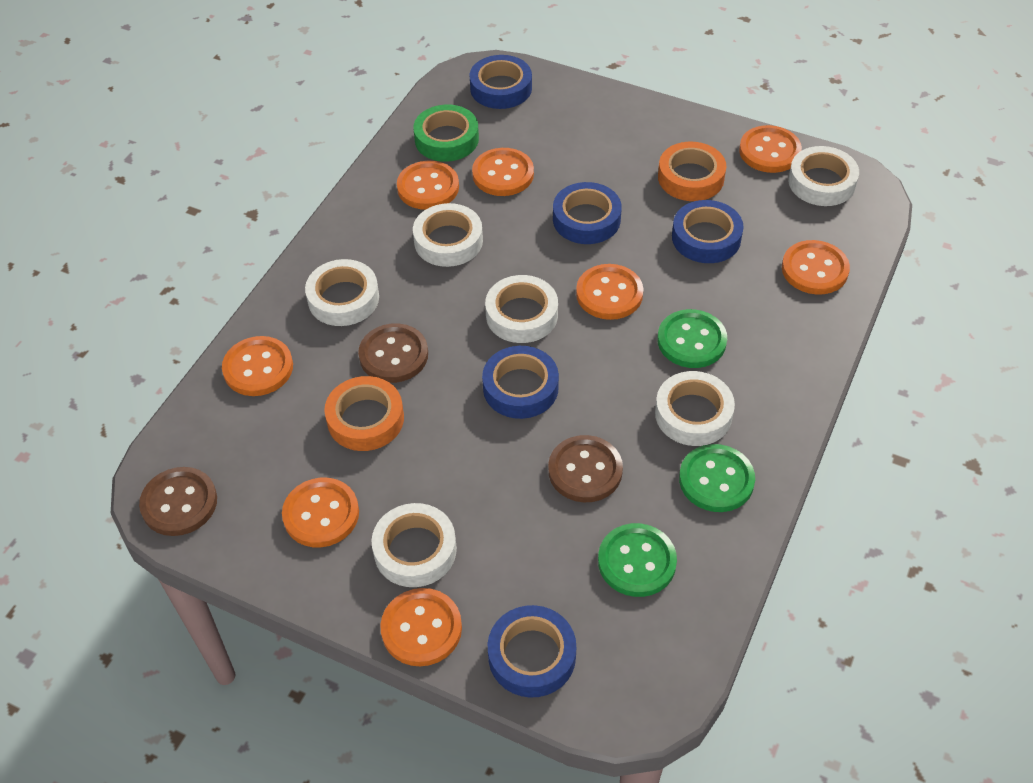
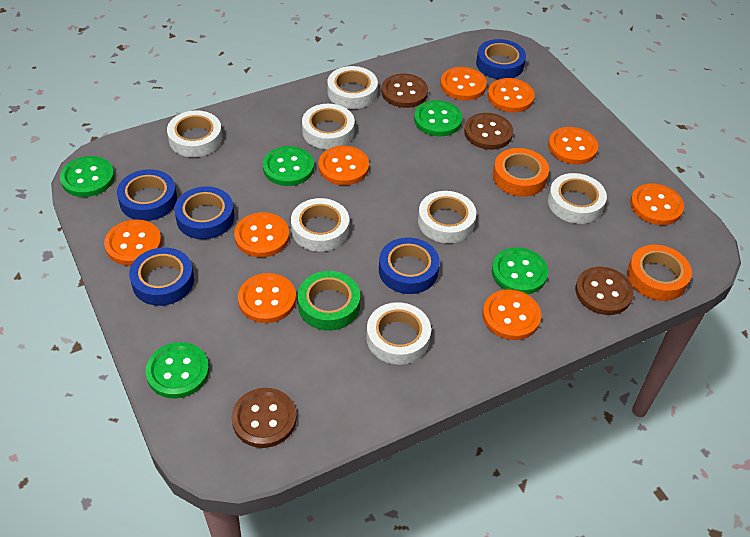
brown button: [139,467,217,536] [358,323,428,383] [548,435,623,502] = 3 -> [232,388,297,448] [381,73,428,108] [464,113,513,150] [575,266,634,315] = 4
green button: [598,523,677,597] [657,309,727,368] [679,444,755,512] = 3 -> [60,156,115,197] [146,342,209,399] [263,146,314,186] [414,100,462,136] [492,247,548,294] = 5
orange button: [222,336,293,396] [282,478,359,547] [380,588,462,666] [397,161,459,210] [472,148,534,196] [576,264,643,320] [739,125,802,173] [782,240,850,295] = 8 -> [104,219,162,266] [234,212,289,257] [238,273,296,323] [318,146,369,185] [440,67,487,101] [482,289,541,340] [487,78,535,112] [548,127,598,165] [630,183,684,225] = 9
white tape: [305,259,379,326] [372,503,457,587] [413,203,483,267] [485,275,558,343] [655,371,735,446] [788,146,859,206] = 6 -> [167,110,222,157] [291,198,349,252] [302,104,355,149] [327,66,378,109] [366,302,431,365] [418,191,476,243] [548,173,607,224] = 7

